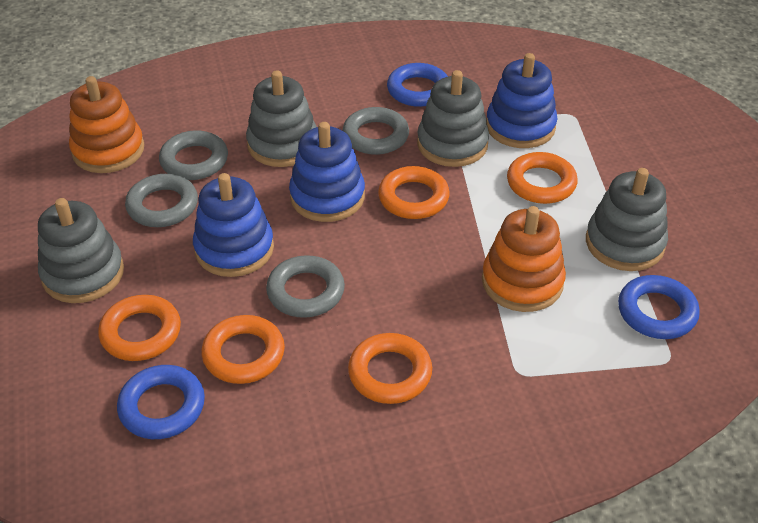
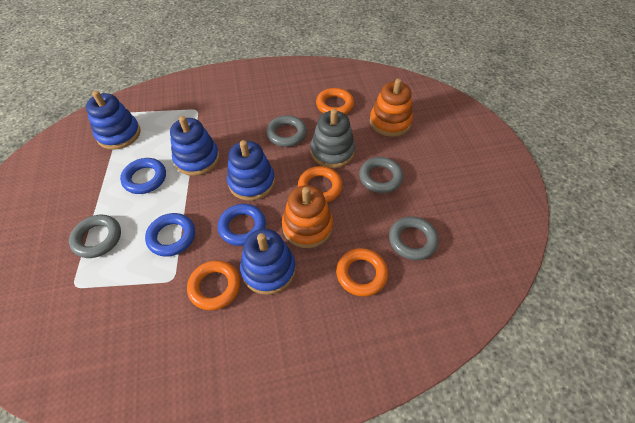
blue stacking toy: [193,173,274,277] [289,122,365,222] [486,53,557,148] = 3 -> [86,91,141,150] [170,116,219,176] [227,140,275,201] [240,229,296,295] = 4
grey stacking toy: [38,198,124,303] [246,70,317,167] [417,70,489,167] [586,168,668,271] = 4 -> [310,109,355,168] = 1
orange ring: [98,295,181,361] [201,315,285,384] [348,333,432,404] [378,166,450,219] [507,152,578,204] = 5 -> [187,260,240,310] [298,166,342,203] [316,88,354,114] [336,248,388,297] = 4

